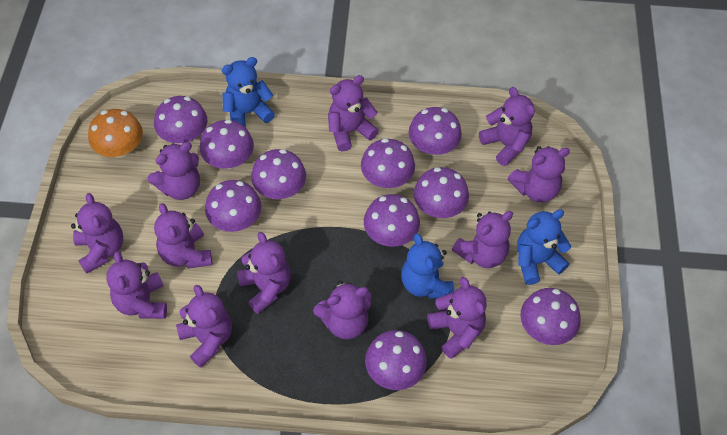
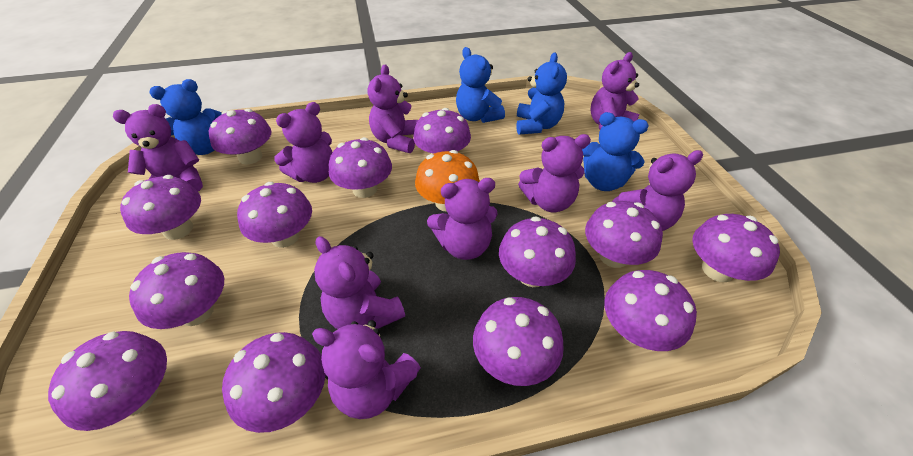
blue teddy bear: [221,57,275,128] [401,233,454,299] [517,209,571,285] = 3 -> [150,79,222,155] [456,47,505,123] [516,53,567,135] [582,112,649,191] = 4
purple mushroom: [154,96,208,144] [200,119,254,169] [205,180,262,232] [251,149,306,199] [361,138,415,188] [364,194,420,247] [365,330,427,390] [409,107,462,156] [414,167,469,218] [520,288,580,345] = 10 -> [48,331,167,431] [120,175,201,240] [129,252,224,329] [209,109,272,164] [222,332,326,433] [237,182,312,248] [329,137,392,198] [413,108,471,154] [473,297,564,386] [499,216,576,287] [585,201,663,268] [604,270,697,351] [692,214,780,282] = 13
purple teddy bear: [71,193,123,274] [106,251,167,319] [148,142,200,200] [154,203,212,268] [176,285,232,368] [237,232,291,314] [313,281,372,339] [328,75,379,152] [427,277,487,359] [452,211,513,268] [479,87,535,166] [508,146,570,202] = 12 -> [113,104,203,191] [274,102,333,183] [312,320,421,419] [314,236,405,329] [368,65,418,153] [427,178,498,260] [518,134,591,212] [590,52,639,130] [612,150,703,231] = 9

